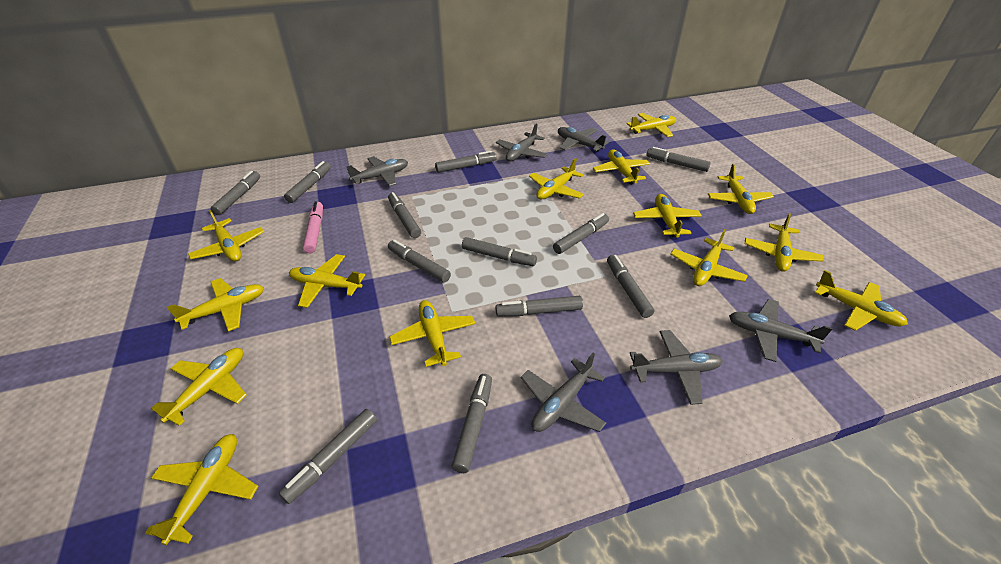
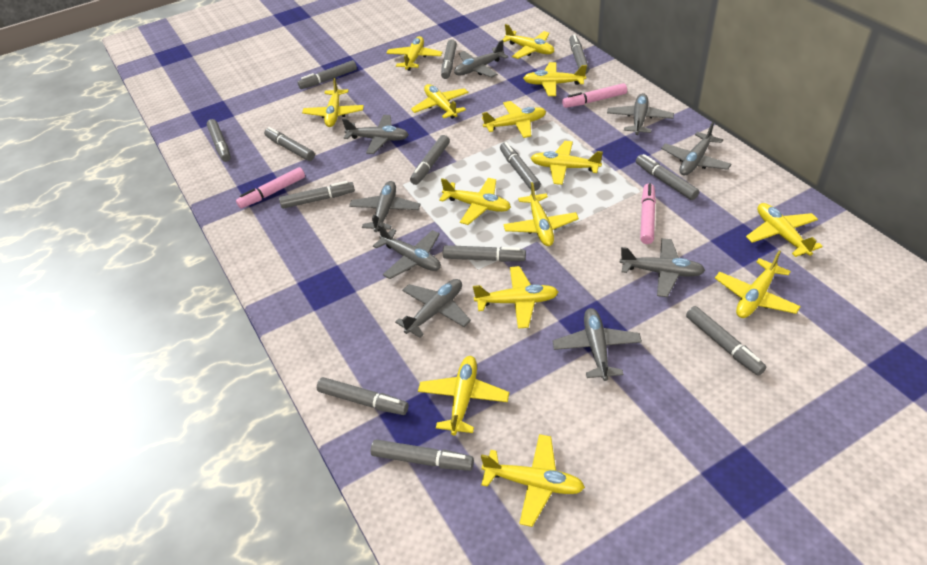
grey marker: [211,171,260,215] [279,409,377,504] [284,161,331,203] [388,192,421,238] [388,240,451,283] [435,151,496,173] [451,374,492,473] [462,237,537,266] [495,296,583,316] [553,213,609,254] [607,255,654,318] [646,147,711,172] = 12 -> [207,119,231,162] [264,127,315,161] [279,181,355,209] [298,60,357,89] [317,377,409,415] [371,440,474,471] [410,135,450,185] [441,39,457,79] [443,245,526,262] [500,142,541,191] [569,34,589,74] [636,154,699,200] [686,306,766,376] = 13
grey plane: [347,156,408,186] [496,123,548,161] [521,353,606,432] [558,127,609,152] [630,330,723,405] [729,299,833,362] = 6 -> [342,115,409,154] [349,181,420,232] [373,224,441,279] [395,279,471,338] [454,40,508,77] [553,308,642,381] [607,93,674,135] [619,238,705,297] [661,122,731,176] = 9
pink marker: [303,201,323,253] = 1 -> [236,167,305,209] [562,83,627,108] [640,183,656,244] = 3

